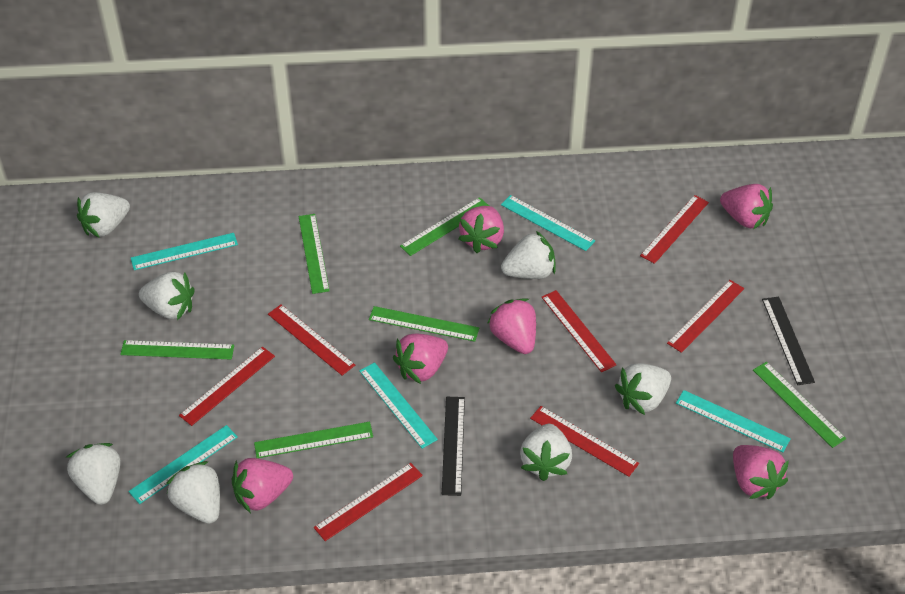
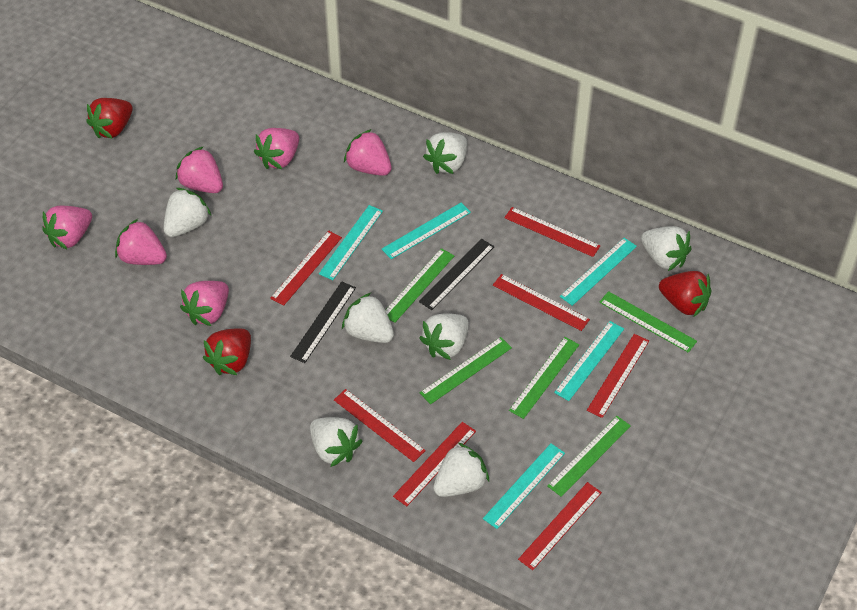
green ruler: [120,340,234,360] [254,422,373,458] [299,214,330,294] [369,306,479,342] [400,197,489,256] [753,362,846,448] = 6 -> [385,248,454,323] [420,337,512,404] [509,337,579,419] [547,416,631,497] [599,291,697,353] = 5
red strawberry: none = 0 -> [86,98,133,139] [203,329,251,375] [659,271,711,317] = 3

